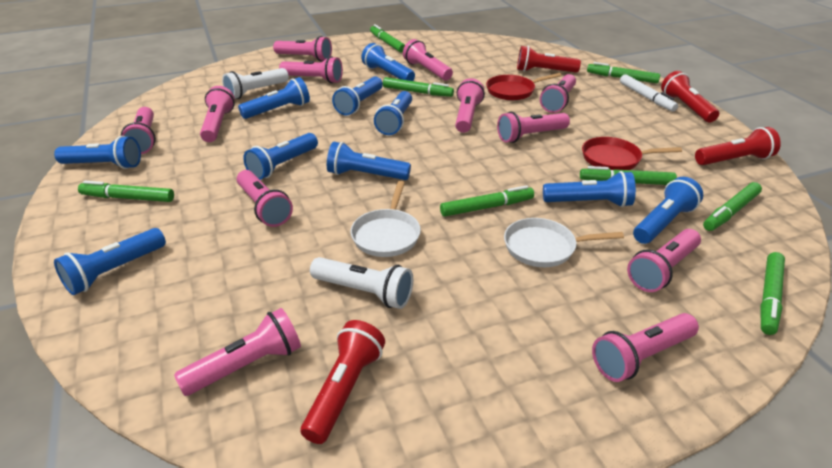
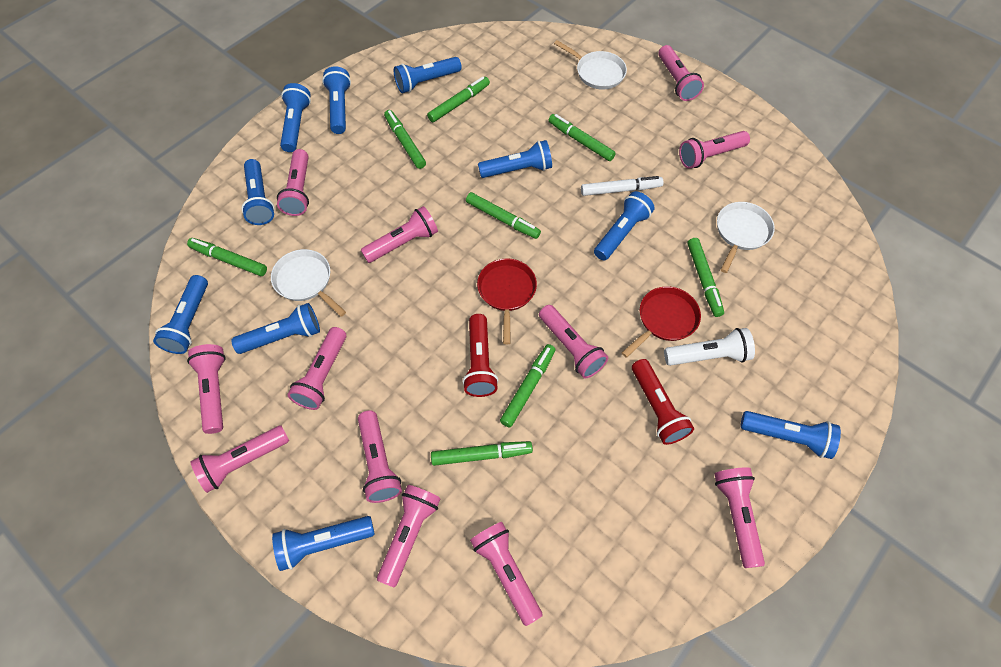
red flashlight: [301,320,385,444] [517,46,581,73] [661,71,719,123] [695,127,781,165] = 4 -> [462,314,498,397] [632,359,694,445] = 2
white flashlight: [222,68,289,99] [310,257,413,309] = 2 -> [664,328,755,366] = 1
white pan: [351,181,421,257] [504,218,624,267] = 2 -> [271,249,346,317] [554,40,627,90] [717,202,775,273] = 3

